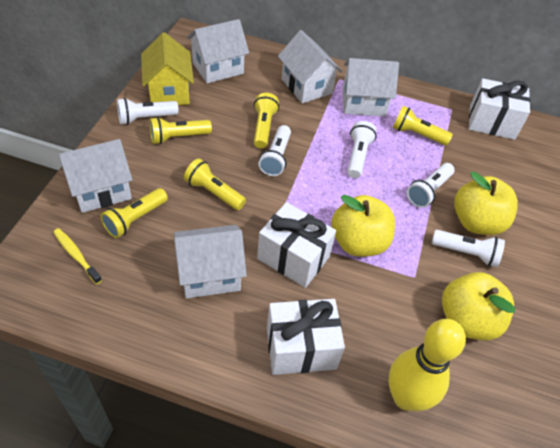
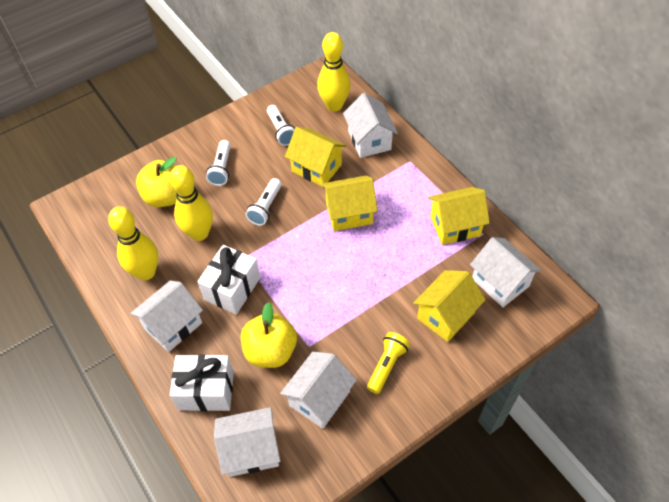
white flashlight: [117,98,179,125] [258,125,291,176] [347,121,377,178] [407,163,455,208] [432,230,505,267] = 5 -> [206,140,231,186] [245,178,282,226] [267,105,295,146] = 3
white gift: [257,202,336,288] [267,299,345,375] [469,78,531,140] = 3 -> [170,355,234,411] [197,245,260,315] = 2
yellow apple: [331,195,395,257] [442,272,515,340] [454,172,518,235] = 3 -> [136,157,177,207] [241,302,297,368] = 2
yellow bowling pin: [388,319,466,411] = 1 -> [108,207,158,280] [170,165,213,241] [317,32,351,111] = 3
yellow flashlight: [101,188,168,238] [150,117,212,144] [184,158,246,210] [254,93,279,149] [393,106,453,145] = 5 -> [367,332,410,394] = 1
yellow house: [141,32,194,105] = 1 -> [285,127,346,187] [322,175,378,231] [413,270,486,342] [428,187,490,245] = 4
yellow toothbrush: [53,228,102,284] = 1 -> none = 0

